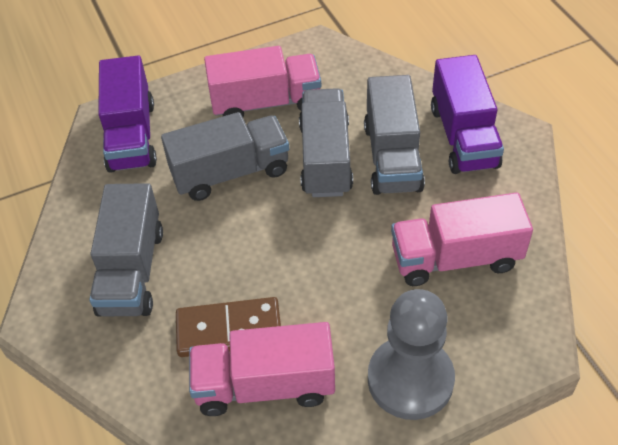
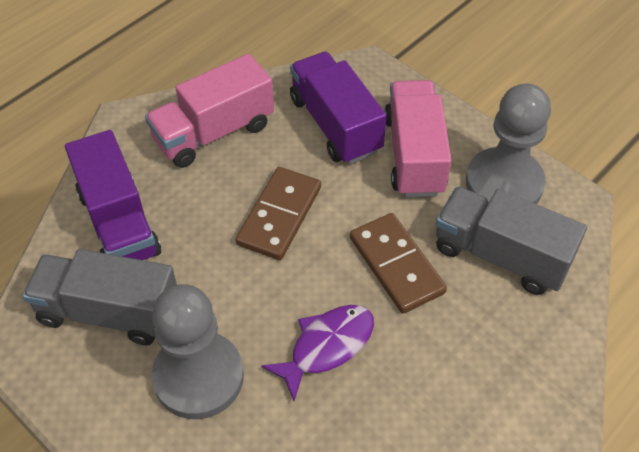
brown domino: [176,297,281,357] = 1 -> [236,167,321,260] [350,213,447,314] = 2
grey pawn: [368,289,455,420] = 1 -> [151,284,244,419] [466,83,551,204] = 2
grey truck: [90,183,163,316] [161,112,289,201] [299,88,353,197] [364,75,425,195] = 4 -> [23,249,177,345] [436,187,587,295] = 2
pink truck: [189,322,335,416] [204,46,321,117] [391,192,533,286] = 3 -> [145,54,274,168] [384,80,452,197] = 2
purple fish: none = 0 -> [261,305,374,401] = 1

